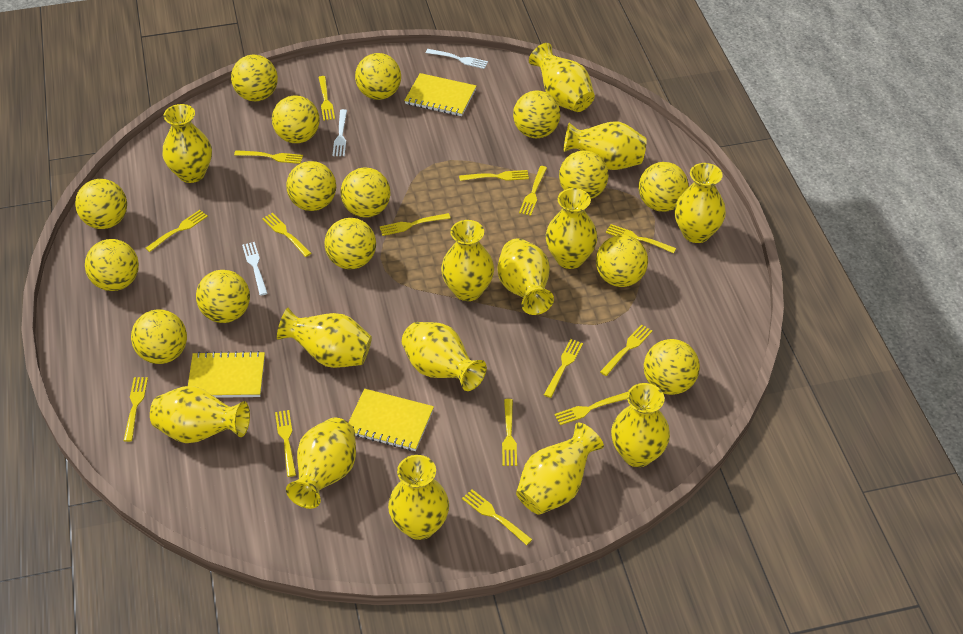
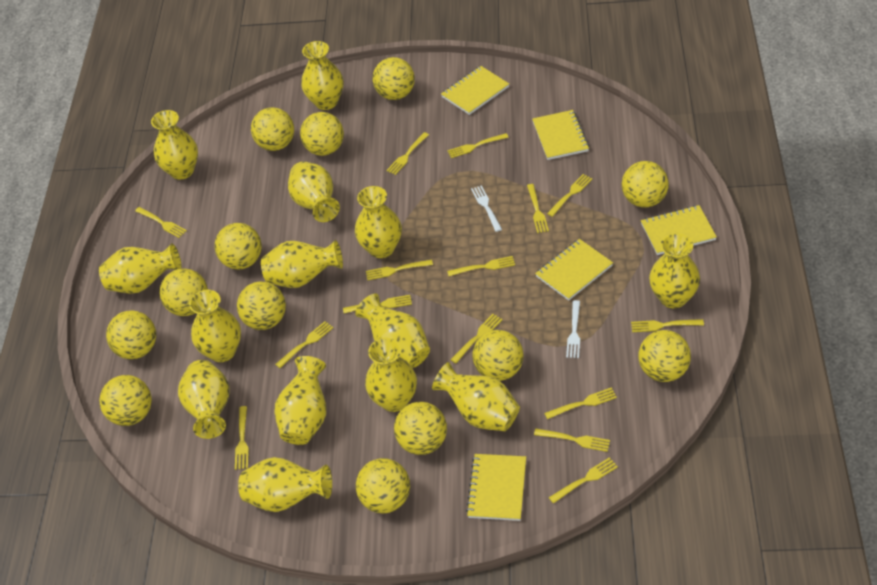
white fork: [242,242,267,296] [333,109,347,156] [426,49,488,69] = 3 -> [471,185,502,232] [566,300,580,358] = 2
yellow ball: [75,179,127,229] [85,239,139,291] [131,309,187,364] [196,270,250,323] [231,55,278,101] [272,96,320,143] [286,161,336,211] [324,218,376,269] [341,168,391,218] [355,53,401,100] [513,91,560,138] [559,151,609,199] [596,235,648,287] [639,162,689,212] [644,339,700,395] = 15 -> [99,375,152,426] [106,311,156,359] [159,268,208,316] [215,223,262,269] [237,282,286,330] [251,108,294,151] [300,112,344,156] [356,458,410,513] [373,57,415,100] [394,402,447,455] [472,330,524,381] [622,161,669,207] [638,330,691,382] = 13
yellow notebook: [188,351,265,398] [348,389,434,451] [404,73,476,116] = 3 -> [441,66,509,115] [466,454,526,521] [532,110,589,160] [535,239,613,301] [641,205,717,255] = 5

